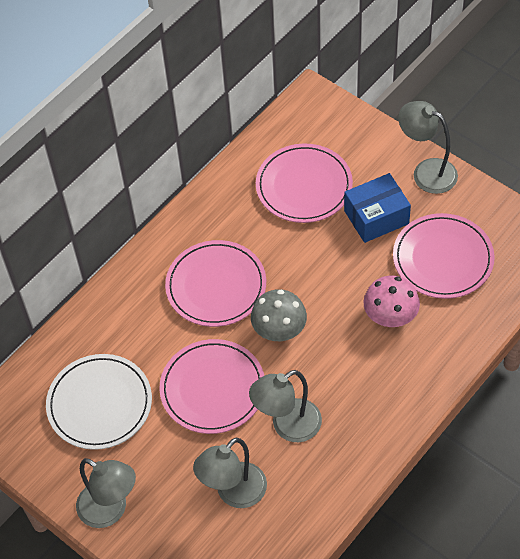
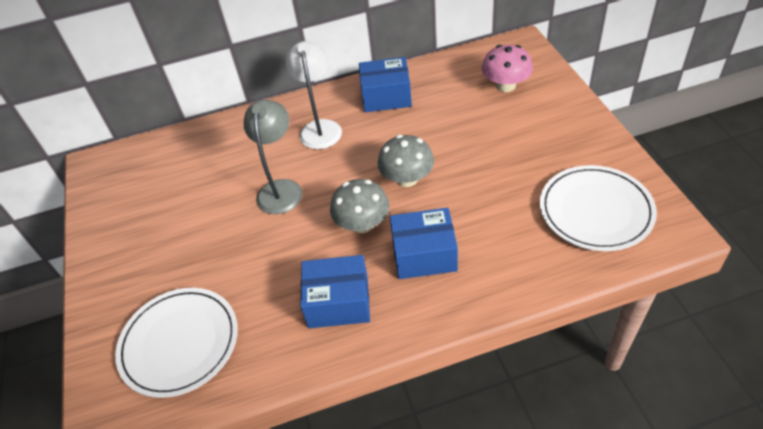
blue box: [344,173,411,243] = 1 -> [300,255,370,328] [359,57,412,112] [390,208,458,279] = 3
grey lamp: [76,458,136,528] [193,438,267,508] [249,370,322,442] [398,101,458,194] = 4 -> [244,100,302,214] = 1
grey mushroom: [251,289,307,341] = 1 -> [330,179,389,233] [378,135,434,187] = 2
pink plate: [159,339,264,434] [165,240,266,327] [256,143,353,223] [393,213,495,299] = 4 -> none = 0
white lamp: none = 0 -> [286,41,342,149] = 1
white plate: [46,354,152,450] = 1 -> [115,288,238,398] [540,165,657,251] = 2

